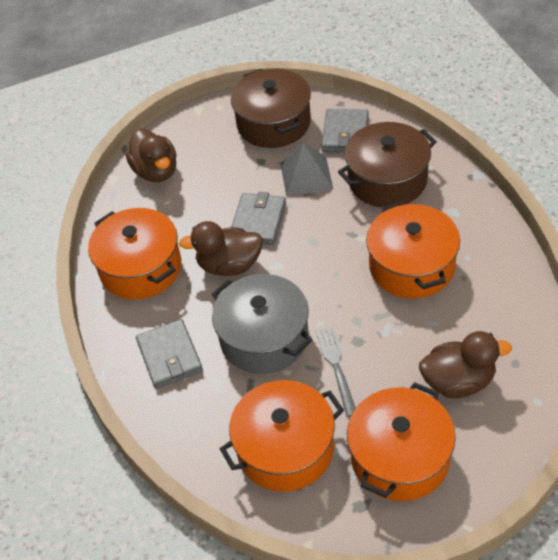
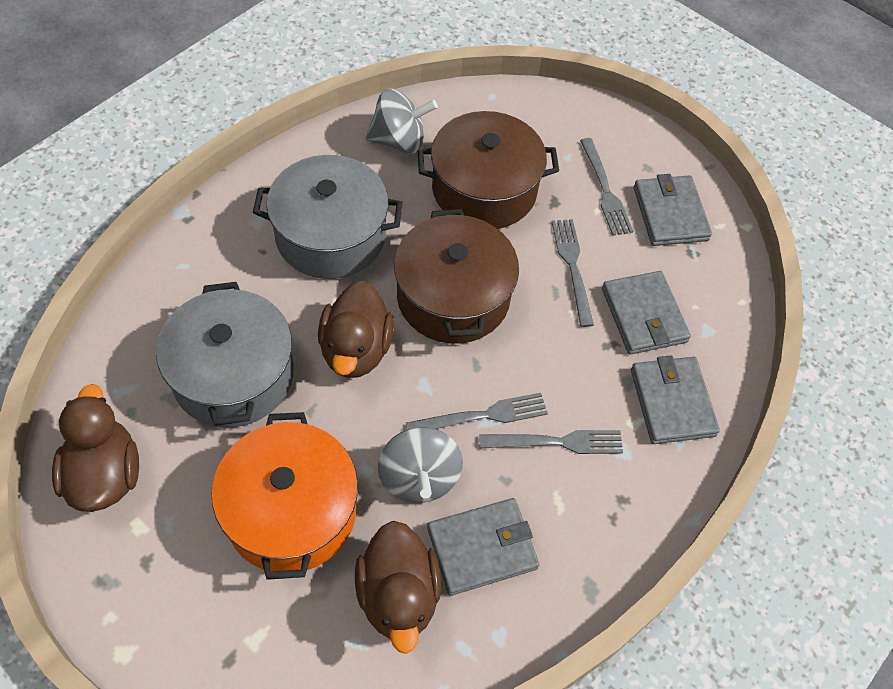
grey fork: [316,326,356,417] = 1 -> [406,393,548,430] [479,430,623,454] [552,219,594,327] [580,138,633,236] = 4
grey pot: [211,274,312,374] = 1 -> [156,282,294,427] [253,155,403,279] = 2
grey pyramid: [280,143,333,196] = 1 -> none = 0
grey spinning top: none = 0 -> [365,89,438,154] [378,427,463,503] = 2
grey wallet: [136,319,203,389] [231,192,286,245] [321,109,369,152] = 3 -> [427,498,539,596] [602,271,691,355] [631,355,720,444] [634,174,712,246] = 4
orange pot: [88,208,181,300] [220,380,344,492] [347,382,456,501] [366,201,460,299] = 4 -> [211,412,358,580] = 1

